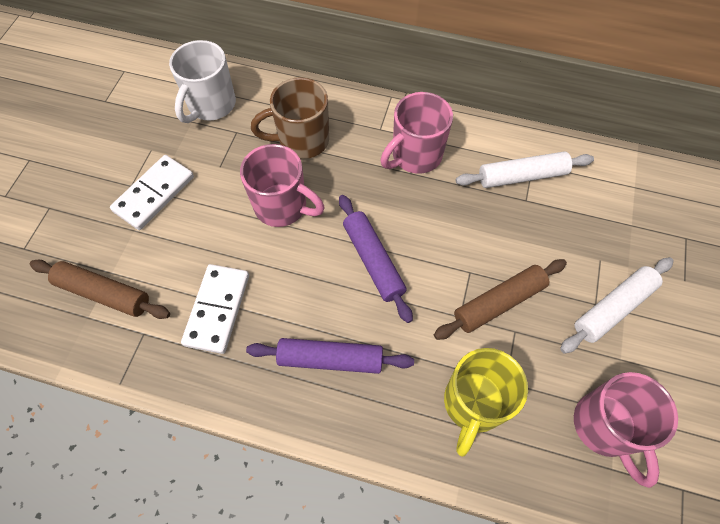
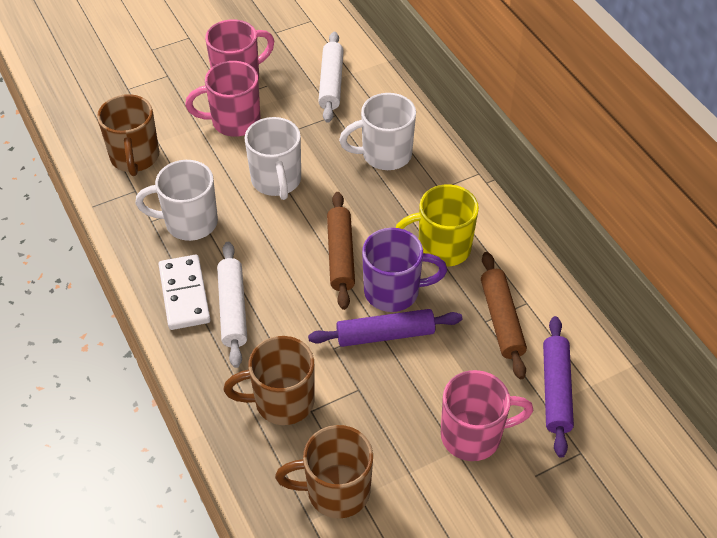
brown mug: [251,77,329,159] = 1 -> [97,94,159,176] [224,336,315,425] [275,425,373,518] = 3
purple mug: none = 0 -> [362,228,447,312] = 1
white domino: [110,155,194,230] [181,264,249,354] = 2 -> [158,255,211,330] = 1
white mug: [169,40,236,123] = 1 -> [135,160,218,241] [244,117,301,200] [339,93,416,170] = 3

